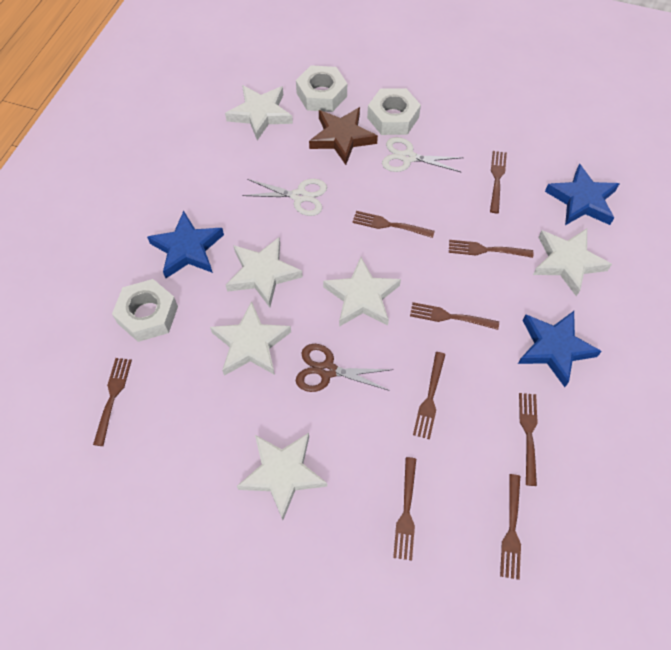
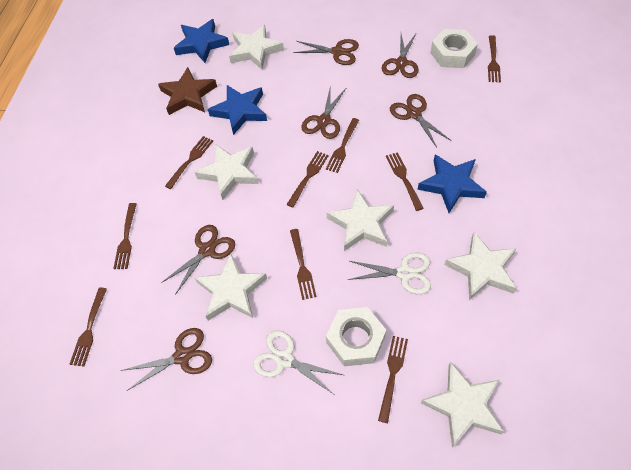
brown scissors: [296,344,393,392] = 1 -> [121,328,212,391] [161,225,235,295] [293,39,359,65] [301,85,346,139] [382,32,419,78] [390,94,451,148] = 6
white nut: [112,279,178,342] [296,65,347,112] [367,88,421,135] = 3 -> [326,307,386,366] [430,29,478,68] = 2

